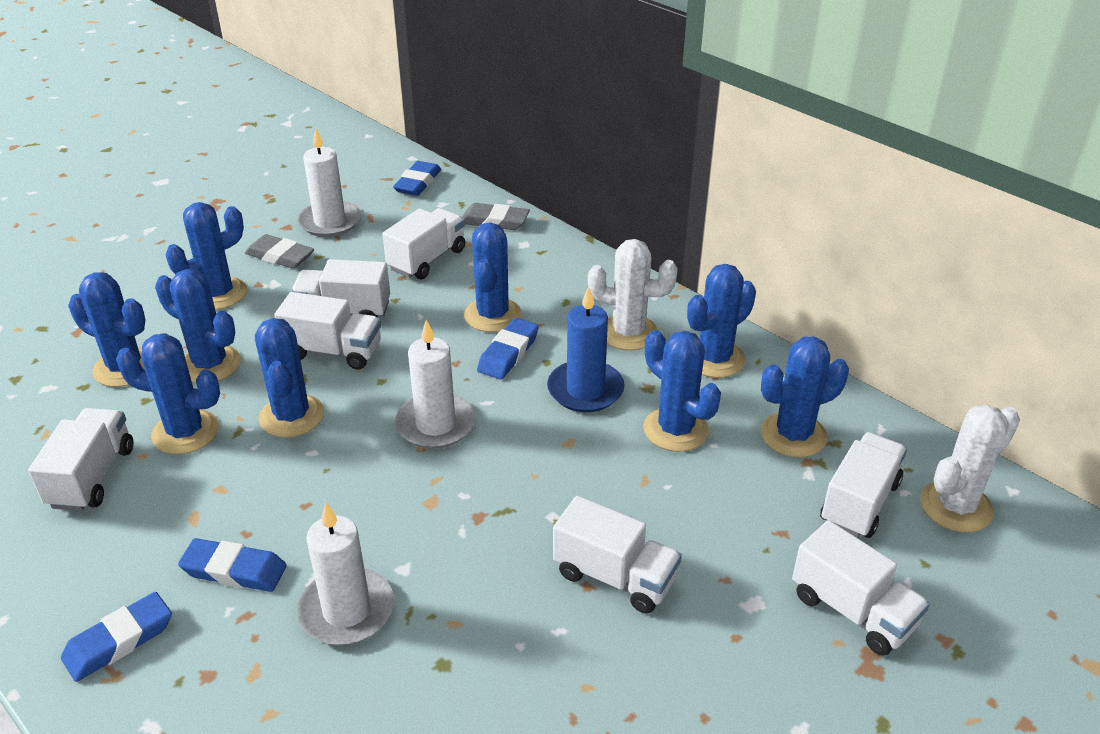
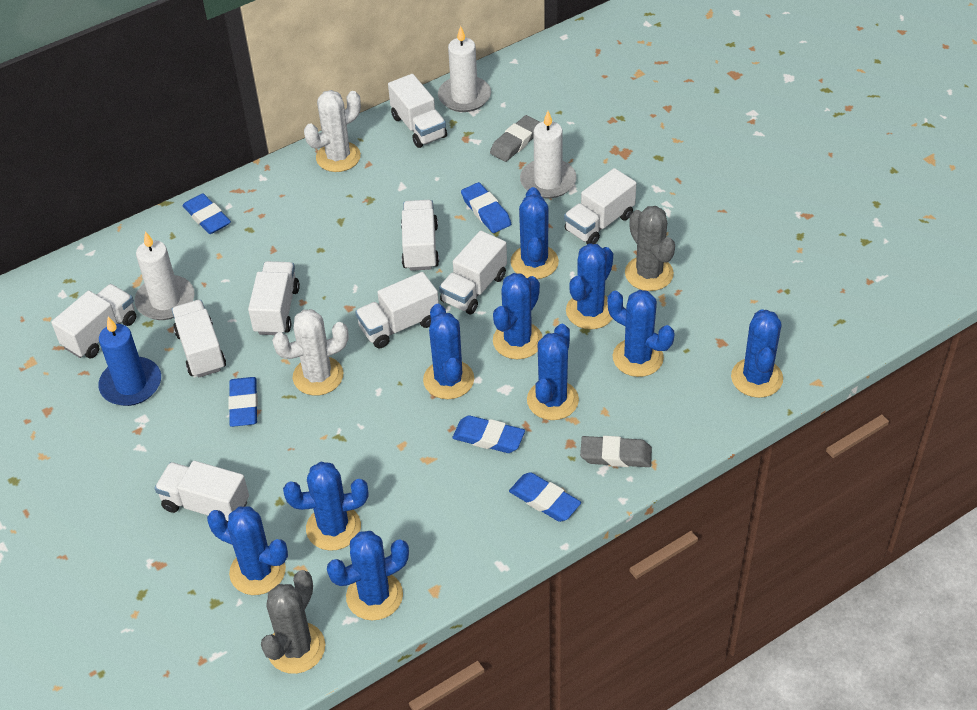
blue cactus: [68,272,145,387] [116,333,220,454] [155,269,241,383] [166,202,247,310] [255,318,324,438] [464,222,521,332] [643,330,721,452] [687,264,756,378] [761,337,849,457] = 9 -> [207,506,288,595] [283,462,368,551] [327,531,409,620] [423,304,474,399] [493,273,543,359] [511,187,559,279] [527,324,579,420] [566,243,613,329] [607,290,675,377] [731,309,783,398] = 10
blue eraser: [61,592,172,682] [178,538,287,592] [393,161,441,196] [477,318,539,380] = 4 -> [182,193,231,234] [228,377,258,427] [453,415,525,453] [461,182,511,233] [509,472,581,522] = 5
grey cactus: none = 0 -> [261,570,325,674] [625,206,675,291] = 2
white truck: [28,408,133,511] [274,292,381,370] [291,259,390,317] [382,208,465,279] [553,496,682,614] [792,520,930,656] [820,432,907,538] = 7 -> [51,284,136,358] [154,461,249,523] [172,300,226,377] [248,261,300,335] [355,272,439,348] [388,74,447,148] [401,200,439,271] [439,231,507,314] [564,168,637,244] = 9

